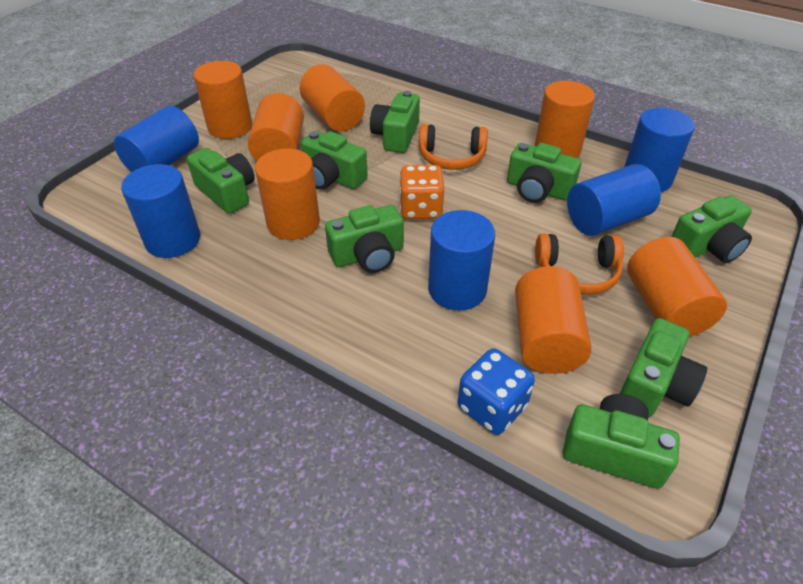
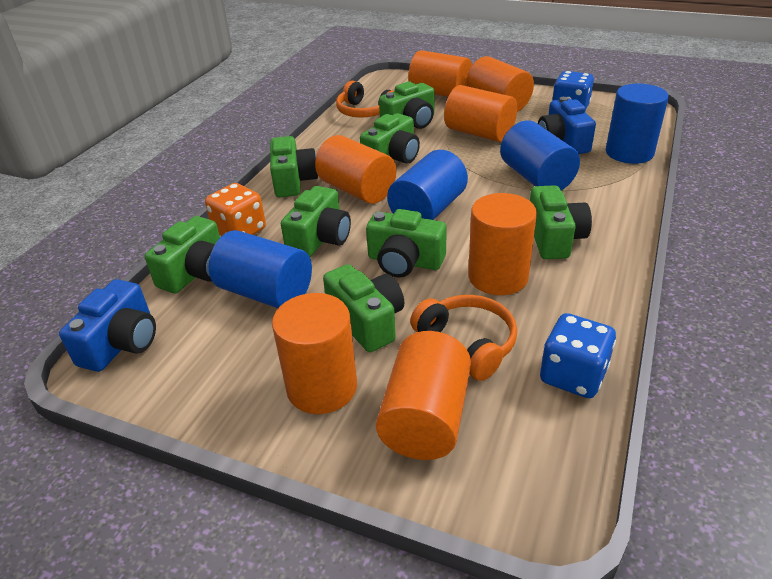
blue camera: none = 0 -> [59,279,156,372] [538,97,596,154] = 2
blue cylinder: [114,106,199,172] [121,164,200,258] [428,210,495,311] [567,164,661,236] [624,108,695,192] = 5 -> [209,230,312,308] [387,150,468,220] [500,121,580,190] [606,84,669,164] = 4
blue dice: [458,348,535,435] = 1 -> [540,313,616,398] [552,71,594,109] = 2

